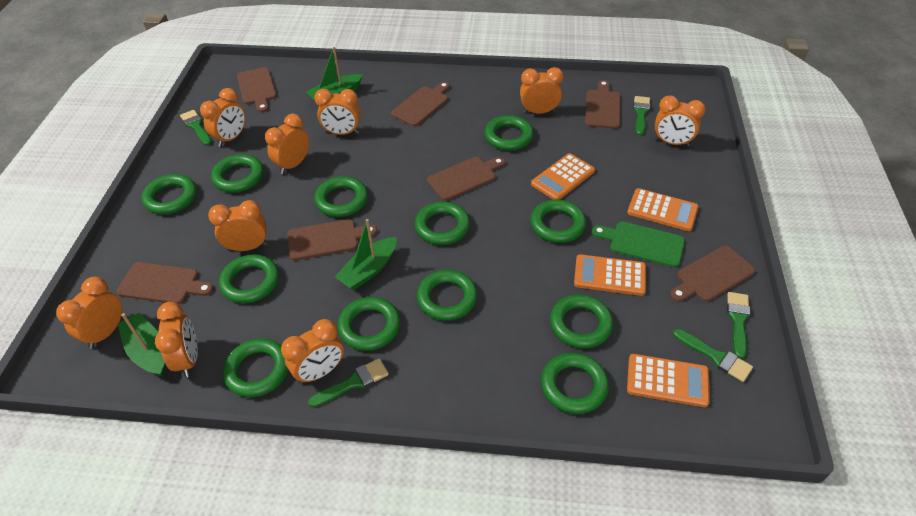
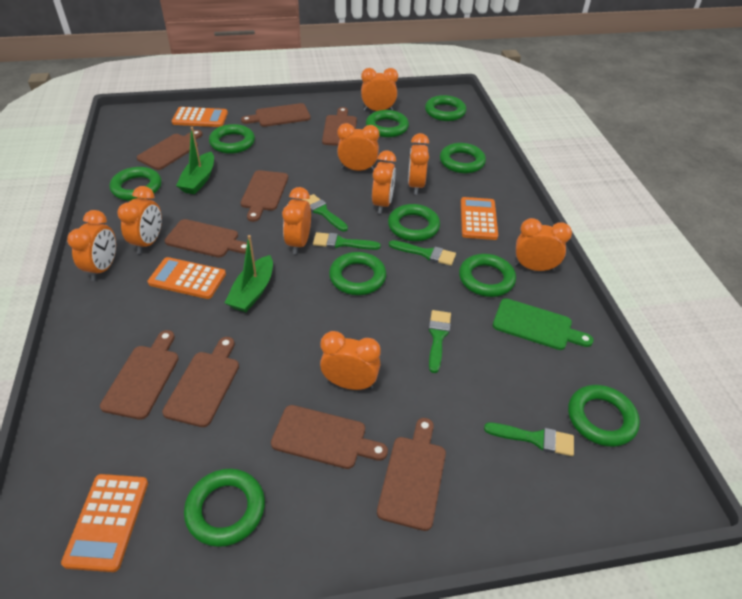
brown cutting board: [117,262,214,304] [237,67,277,112] [287,219,377,260] [391,82,450,126] [427,157,505,201] [585,80,620,129] [670,246,755,302] = 7 -> [100,330,179,420] [137,130,203,170] [162,337,239,427] [165,219,247,258] [241,103,311,127] [241,170,288,222] [271,405,388,469] [322,107,357,146] [377,418,446,531] = 9
green boat: [118,312,165,376] [307,47,363,101] [335,219,397,290] = 3 -> [176,127,214,194] [225,235,273,312] = 2
green ring: [142,174,197,214] [211,154,264,193] [219,254,279,303] [223,338,288,397] [314,176,368,217] [338,297,400,351] [415,202,470,245] [417,270,477,321] [484,115,533,151] [530,200,586,243] [541,353,609,414] [550,294,613,348] = 12 -> [110,167,161,201] [184,469,265,547] [209,124,255,154] [329,252,386,295] [366,110,409,137] [388,204,440,241] [425,95,466,121] [440,143,486,173] [459,254,516,297] [568,385,640,447] = 10

